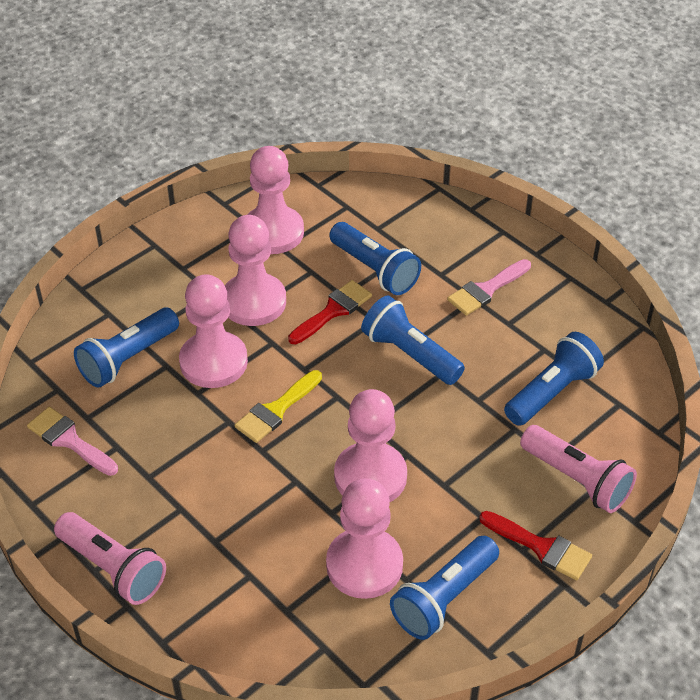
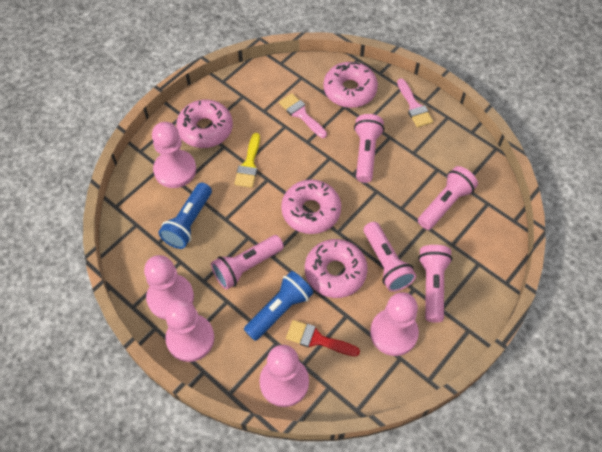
blue flashlight: [74,308,179,388] [329,222,421,295] [361,295,465,385] [390,536,499,640] [504,332,604,426] = 5 -> [159,183,212,249] [244,271,313,341] = 2
pink donut: none = 0 -> [176,99,233,148] [281,179,341,234] [305,239,368,298] [323,62,378,108] = 4
pink flashlight: [54,512,166,605] [520,425,637,513] = 2 -> [211,235,284,290] [354,114,384,183] [364,222,416,292] [418,166,478,230] [418,245,453,323] = 5
red brush: [288,280,372,344] [479,511,592,580] = 2 -> [286,320,360,356] = 1

